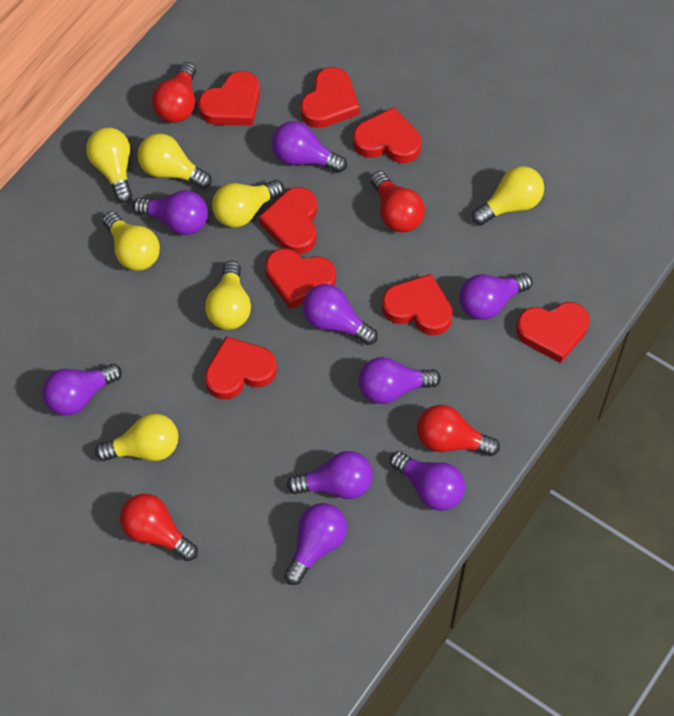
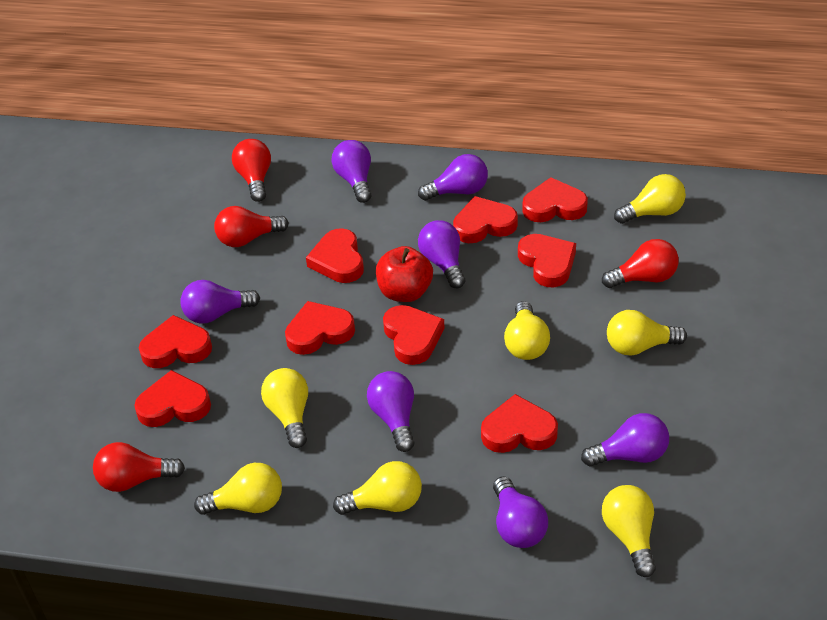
purple light bulb: [42,364,122,416] [133,190,208,235] [272,121,347,173] [284,503,347,585] [287,451,373,499] [303,284,378,345] [358,357,441,404] [390,451,465,511] [459,273,532,320] = 9 -> [180,280,260,324] [331,140,372,203] [367,371,415,452] [418,154,488,201] [418,220,465,289] [493,476,548,548] [581,413,669,466] = 7
red apple: none = 0 -> [376,246,433,302] = 1
red heart: [198,71,260,126] [205,336,277,400] [259,187,317,254] [265,248,336,309] [300,67,359,128] [353,107,421,163] [382,274,453,336] [516,302,590,363] = 8 -> [134,370,211,427] [139,315,212,368] [285,301,355,355] [306,228,364,283] [383,305,445,365] [453,196,518,243] [481,394,558,453] [518,234,576,288] [522,177,588,222] = 9

